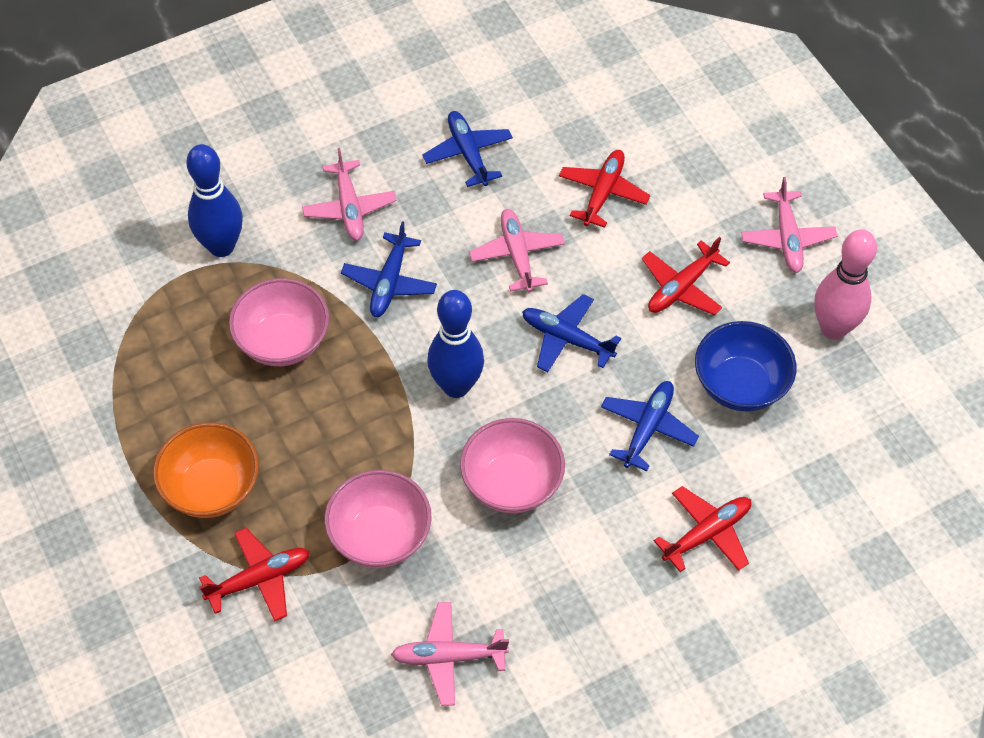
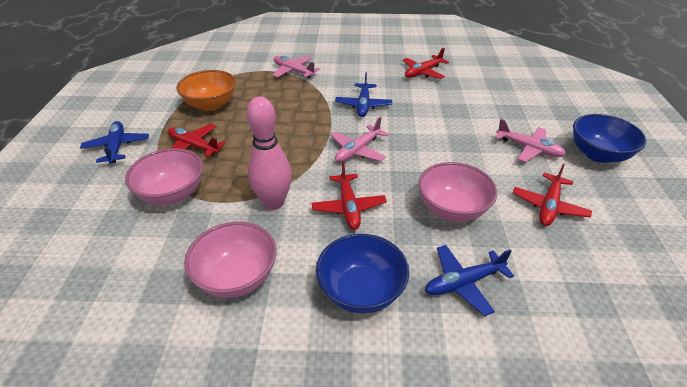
blue bowl: [695,321,796,411] = 1 -> [316,234,409,314] [573,114,647,163] = 2
blue bowling pin: [186,144,243,257] [427,290,484,398] = 2 -> none = 0
blue plane: [341,221,437,317] [422,111,513,187] [522,294,621,372] [601,381,699,471] = 4 -> [80,121,149,164] [335,73,392,117] [425,245,514,316] = 3
pink plane: [302,148,397,241] [391,602,509,706] [469,209,565,293] [741,177,837,273] = 4 -> [273,56,320,78] [331,117,389,162] [495,119,566,162] = 3

